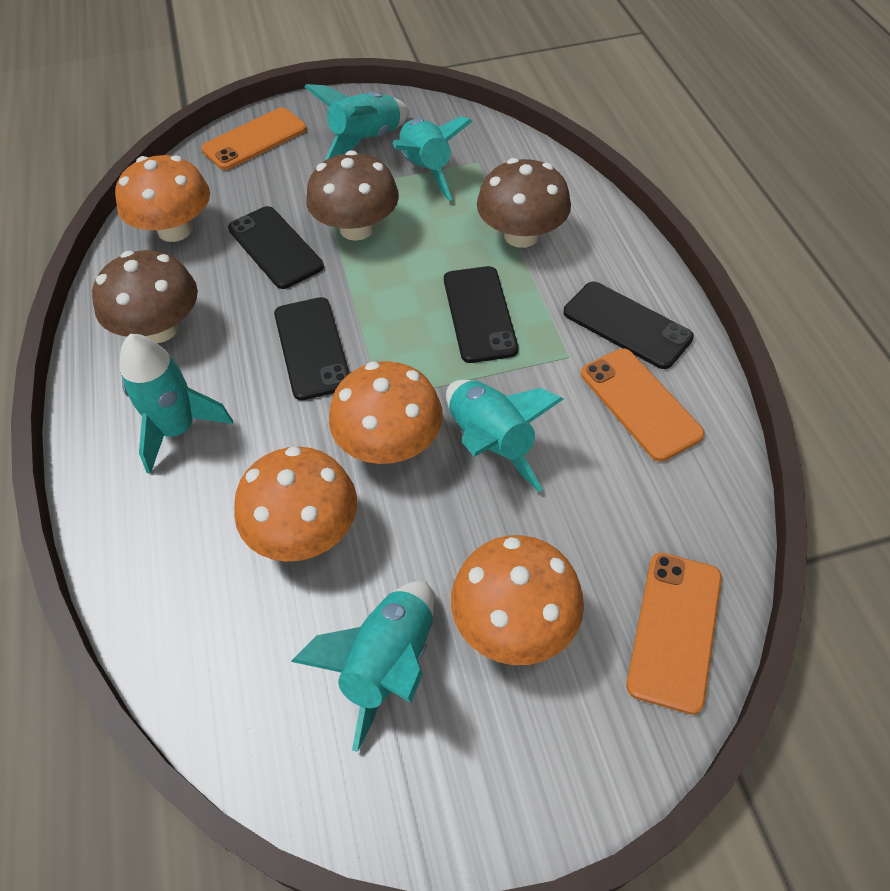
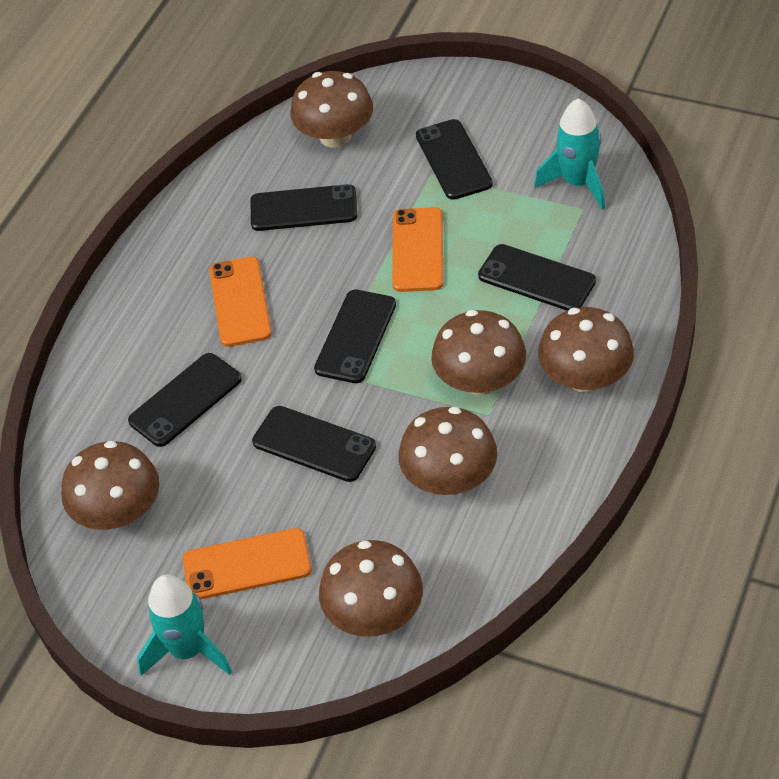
black phone: [228,206,324,289] [274,297,350,400] [444,266,518,363] [563,282,694,369] = 4 -> [128,353,242,447] [251,184,357,231] [252,406,376,482] [314,290,396,383] [416,119,493,200] [478,244,596,311] = 6
brown mushroom: [92,250,198,343] [306,150,399,241] [477,158,571,248] = 3 -> [61,441,159,530] [290,71,373,148] [319,540,423,637] [398,407,497,495] [431,310,526,395] [538,307,634,393] = 6
orange mushroom: [115,155,210,242] [234,446,357,562] [329,361,443,464] [451,535,584,665] = 4 -> none = 0
turquoise rocket: [120,334,233,474] [291,581,434,752] [305,84,410,160] [392,116,473,201] [446,380,564,492] = 5 -> [137,575,232,676] [534,98,605,210] = 2

